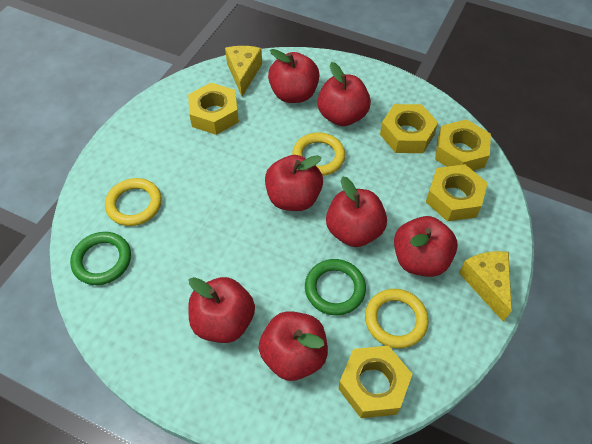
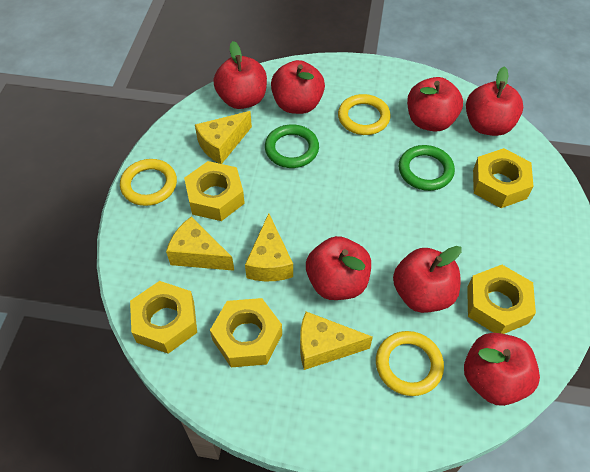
yellow cheese: [225,46,262,97] [459,251,512,322] = 2 -> [166,217,234,271] [195,111,252,164] [245,213,293,281] [300,312,373,370] = 4

